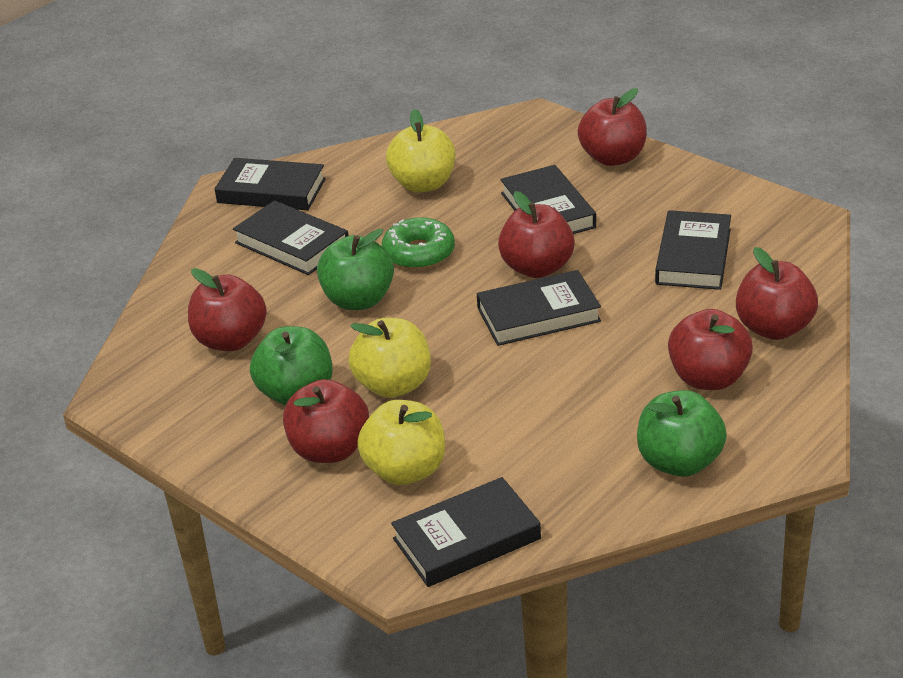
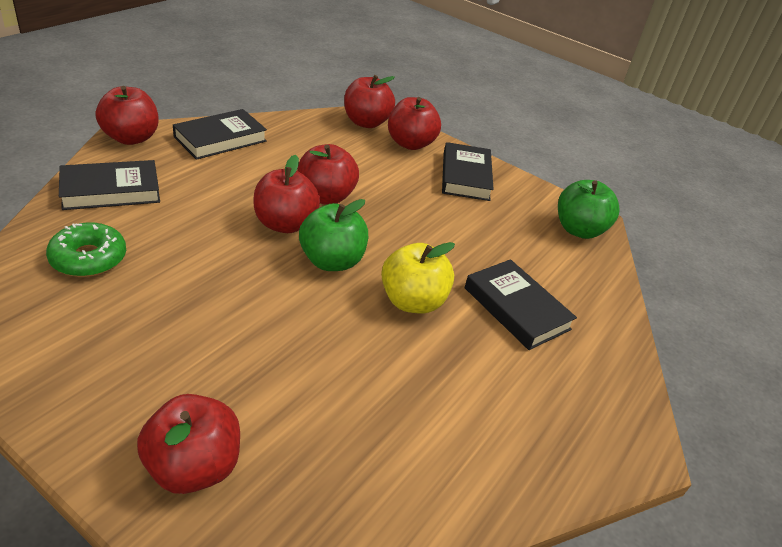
black book: [215,158,326,210] [233,200,349,275] [391,477,541,587] [477,270,601,346] [500,165,596,234] [655,210,731,290] = 6 -> [59,160,160,210] [173,109,267,160] [442,142,494,201] [465,259,577,350] = 4
green apple: [250,326,332,406] [317,229,394,310] [637,390,727,477] = 3 -> [299,199,368,271] [558,180,619,239] = 2
yellow apple: [348,318,431,398] [357,400,445,485] [386,109,455,193] = 3 -> [381,242,455,313] = 1

